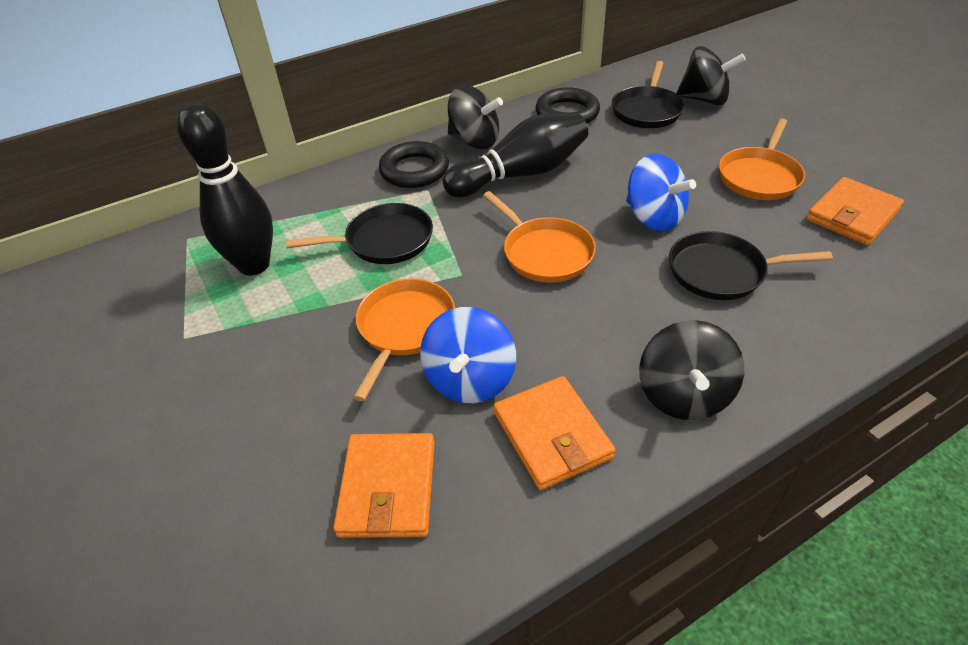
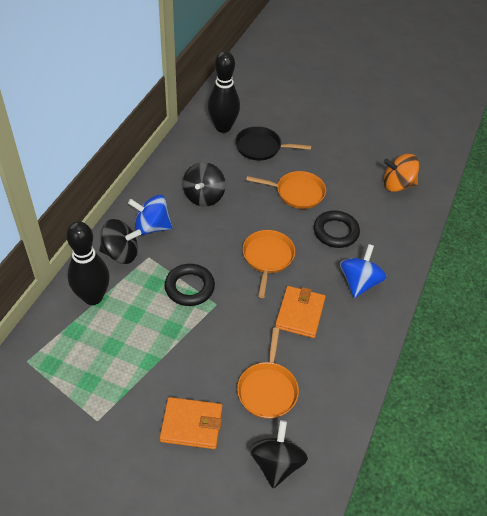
black pan: [286,203,433,264] [612,61,685,128] [669,231,833,300] = 3 -> [235,126,311,161] = 1
orange spinning top: none = 0 -> [384,154,419,192] = 1
orange wallet: [333,433,435,538] [494,376,615,490] [806,177,904,245] = 3 -> [160,397,222,449] [275,286,326,338] = 2

